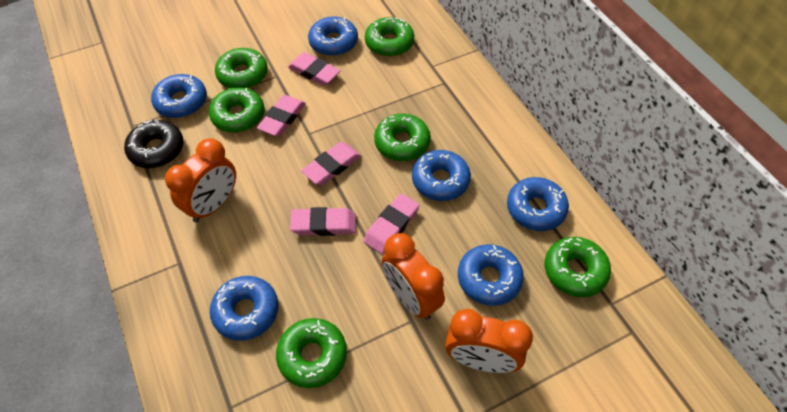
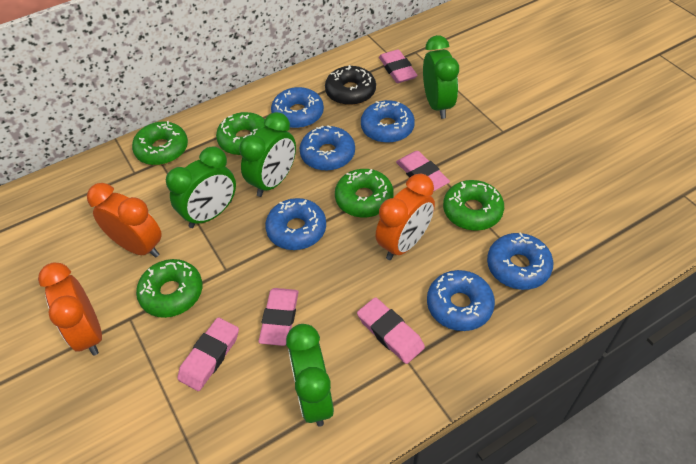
green clock: none = 0 -> [166,147,236,228] [239,112,296,197] [286,324,334,427] [423,35,459,119] = 4
green donut: [209,87,264,133] [215,48,268,89] [276,318,347,388] [365,17,414,57] [374,114,431,161] [545,237,611,297] = 6 -> [132,121,188,165] [136,259,202,318] [216,112,266,155] [335,169,394,218] [443,180,504,231] = 5

